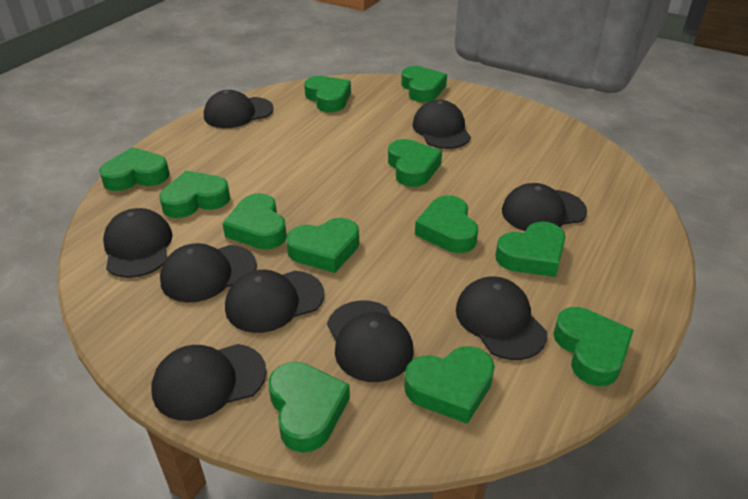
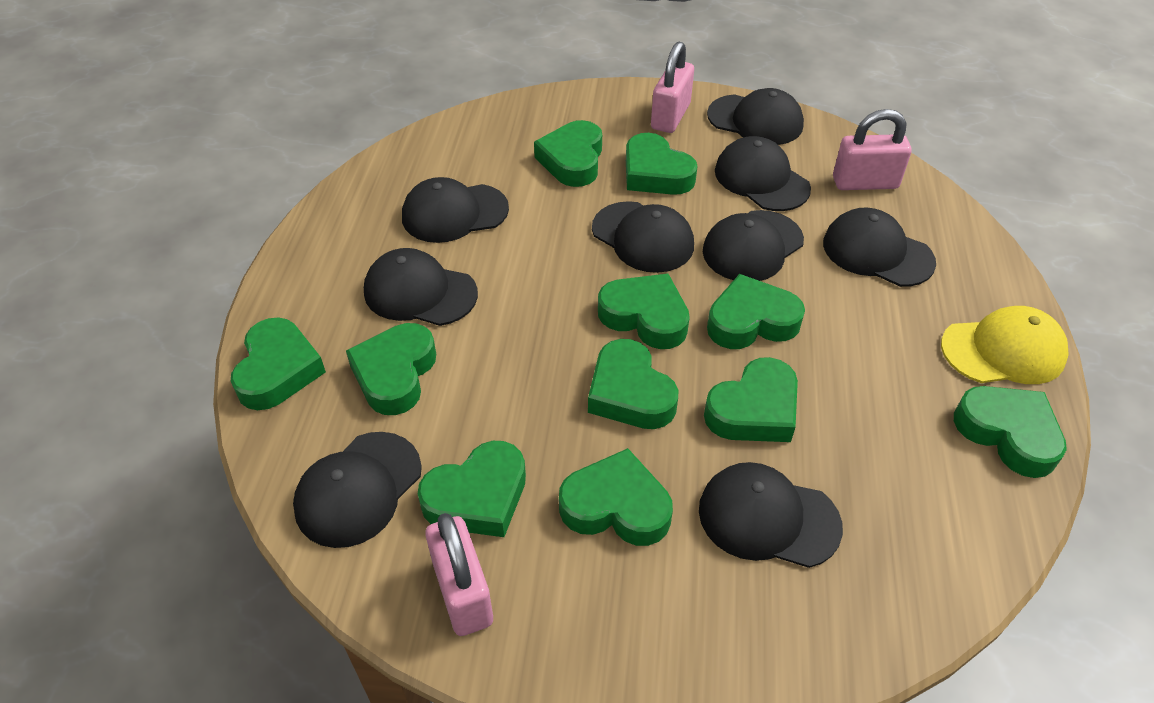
green heart: [99,147,170,191] [159,171,230,218] [222,193,287,250] [269,362,350,453] [286,218,359,273] [304,76,351,112] [388,139,442,187] [401,66,447,102] [404,346,495,424] [415,195,478,253] [495,221,566,277] [553,307,634,386] = 12 -> [231,317,326,410] [346,323,436,415] [418,441,526,537] [534,120,602,187] [559,448,673,546] [588,339,678,429] [598,274,690,349] [626,133,698,195] [704,357,798,442] [707,274,805,349] [954,386,1067,478] = 11
pink padlock: none = 0 -> [425,513,493,636] [651,42,694,133] [833,109,912,190] = 3
yellow cap: none = 0 -> [941,306,1069,384] = 1

